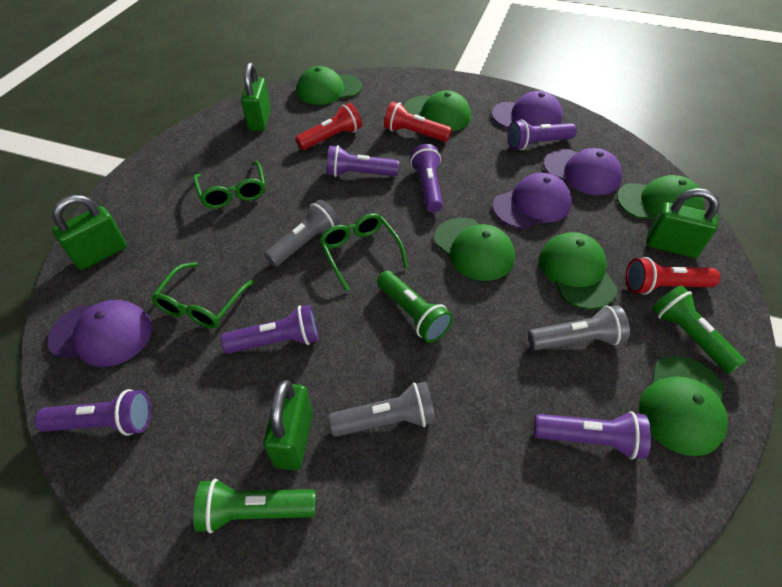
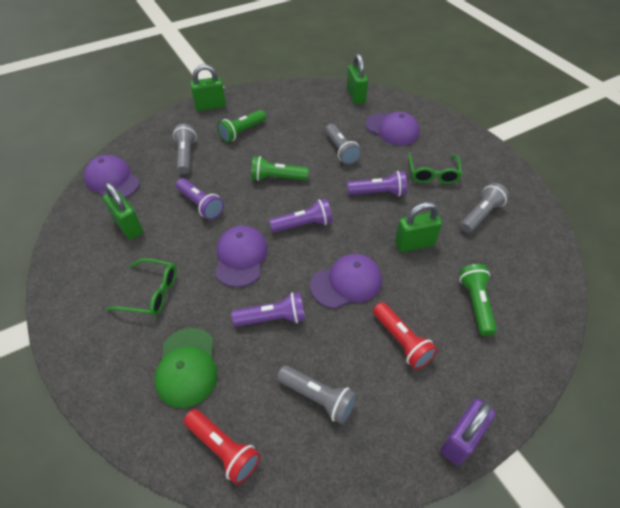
green cap: [297,66,362,105] [404,90,471,131] [434,218,515,281] [539,232,618,310] [617,175,704,219] [639,356,728,456] = 6 -> [154,328,218,408] = 1
green glasses: [151,262,254,328] [193,161,265,209] [319,213,408,292] = 3 -> [106,258,177,316] [408,153,462,184] = 2
grey flashlight: [264,200,339,267] [329,381,436,437] [528,305,630,350] = 3 -> [173,124,196,174] [277,365,357,424] [325,124,361,165] [460,183,509,233] = 4
purple flashlight: [34,389,151,436] [221,305,319,354] [327,145,399,177] [410,144,443,212] [508,120,577,150] [534,411,651,459] = 6 -> [176,178,224,220] [231,292,305,326] [269,199,333,233] [347,171,407,196] = 4
purple padlock: none = 0 -> [440,399,496,465] = 1
red flashlight: [295,103,362,150] [384,101,452,142] [626,257,720,295] = 3 -> [184,409,260,485] [373,302,438,370] = 2

